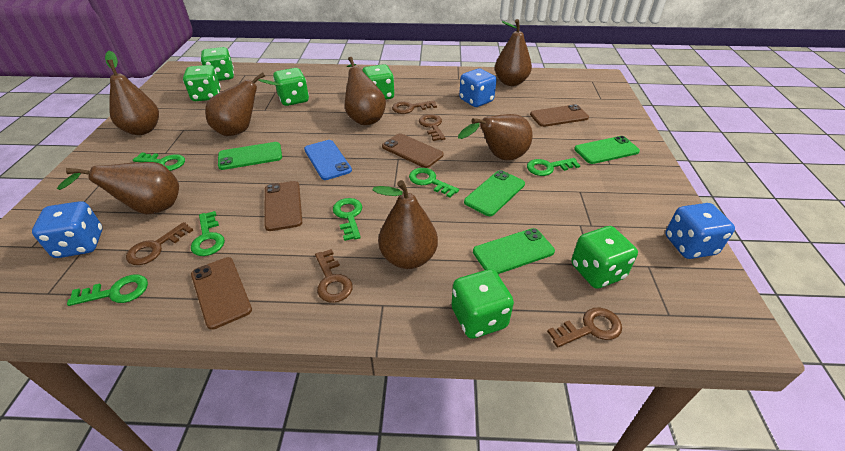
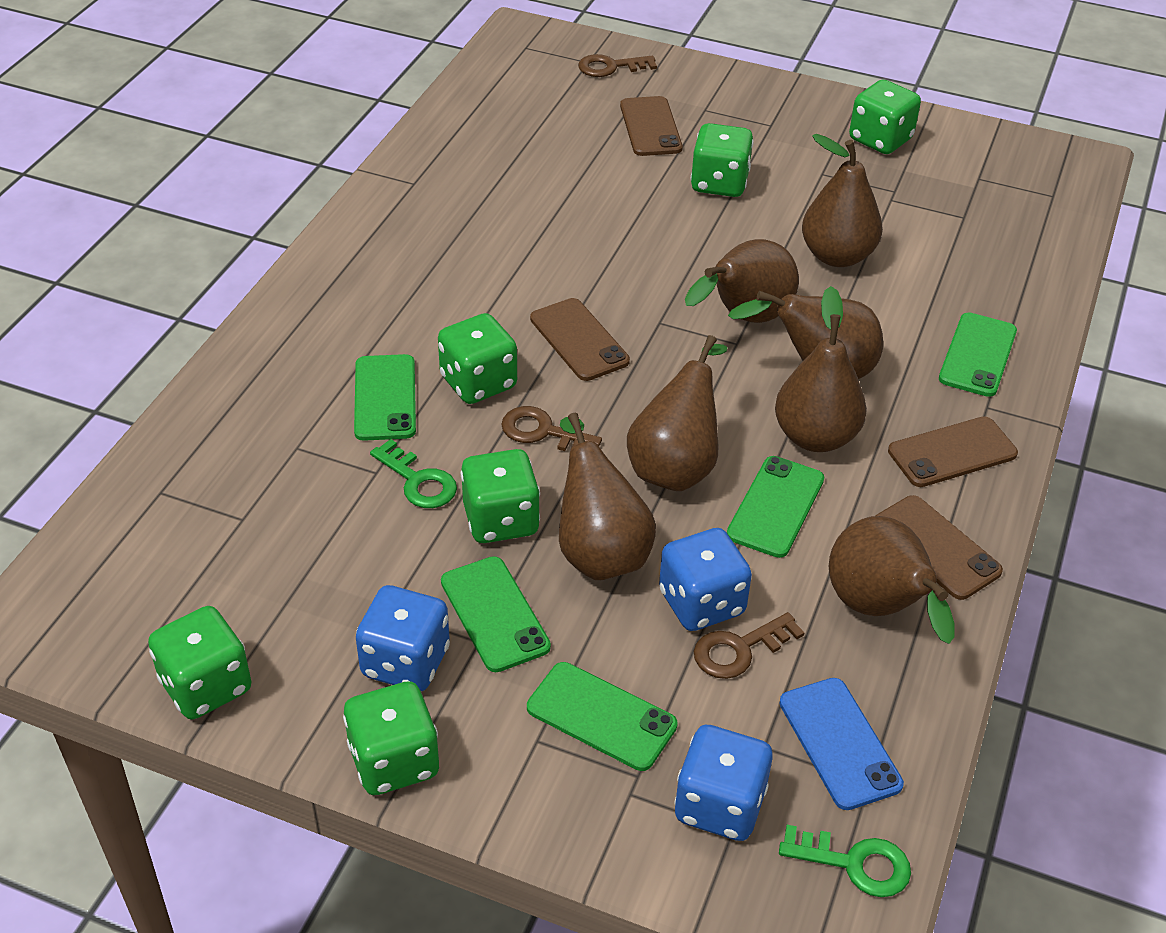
brown key: [126,222,193,265] [315,249,353,303] [392,100,437,114] [419,114,446,141] [547,307,622,348] = 5 -> [501,406,602,451] [578,54,657,77] [694,612,805,679] = 3
green key: [67,275,148,306] [133,152,185,171] [191,211,225,256] [333,198,362,241] [409,168,459,198] [527,158,581,176] = 6 -> [370,439,457,508] [779,825,911,897] = 2
green phone: [218,142,282,170] [464,170,525,216] [473,228,555,274] [574,136,640,164] = 4 -> [354,354,416,441] [441,556,551,672] [527,662,678,771] [727,456,824,558] [939,313,1017,397] = 5

